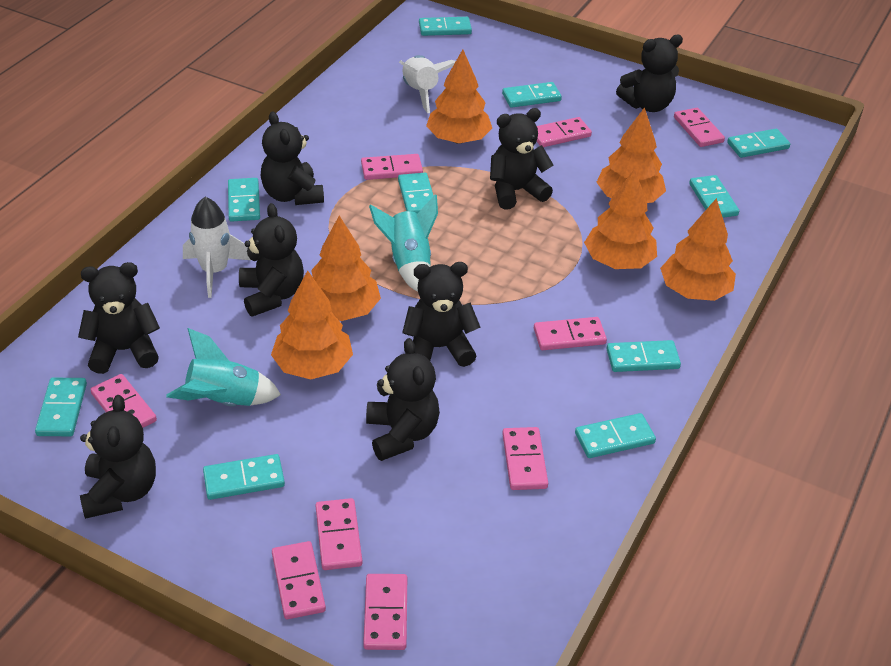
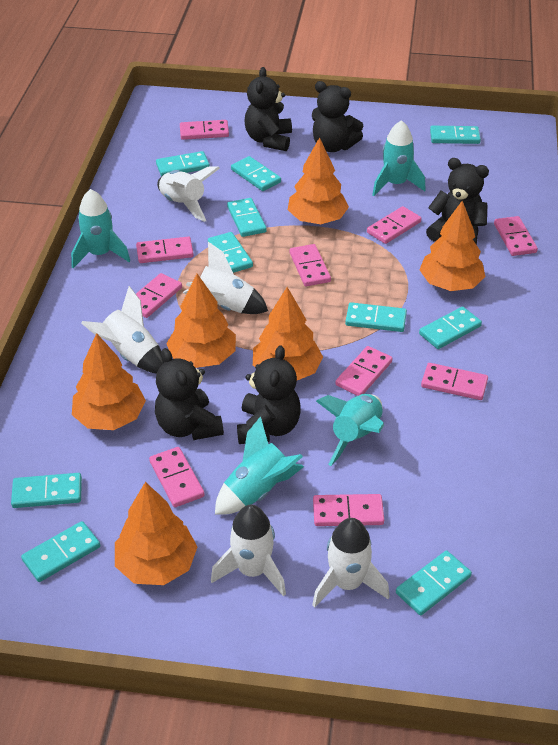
black teddy bear: [78,262,160,374] [80,395,156,519] [239,203,304,317] [261,111,324,205] [366,338,440,461] [402,262,481,367] [490,108,553,209] [616,35,683,112] = 8 -> [155,348,224,440] [237,345,301,444] [245,67,292,151] [312,81,363,152] [426,158,489,245] = 5
pink domino: [90,374,157,428] [272,541,326,619] [315,498,362,570] [361,154,423,180] [363,574,407,650] [502,427,548,490] [534,317,607,350] [536,117,592,147] [674,108,725,147] = 9 -> [136,237,194,263] [136,273,182,318] [149,447,205,507] [180,120,229,140] [290,244,331,286] [313,494,384,526] [335,346,392,396] [367,206,422,244] [421,363,488,400] [494,216,538,256] = 10
turquoise rocket: [166,328,281,407] [369,194,438,292] = 2 -> [71,189,130,268] [215,416,304,515] [316,394,384,466] [372,120,426,196] = 4
white rocket: [183,197,251,298] [399,55,456,113] = 2 -> [81,286,164,373] [157,166,220,222] [183,242,268,314] [211,505,286,597] [312,518,390,608] = 5

